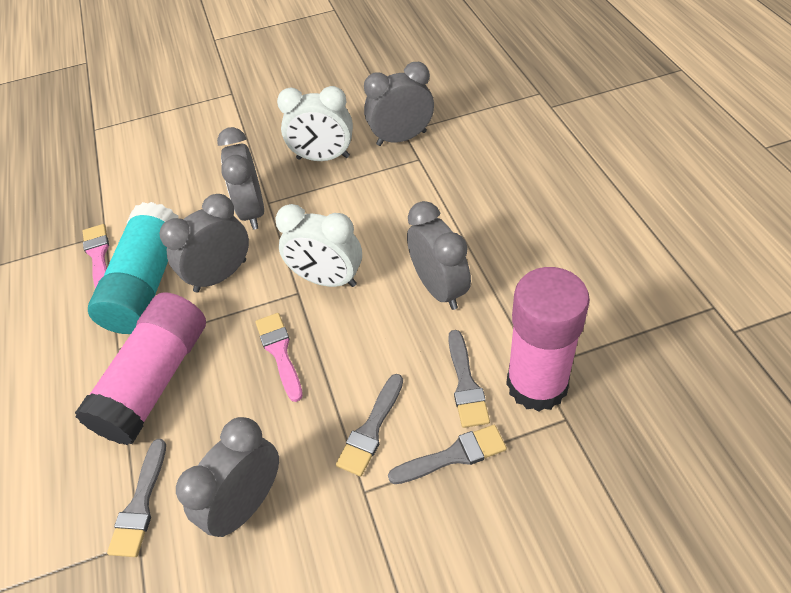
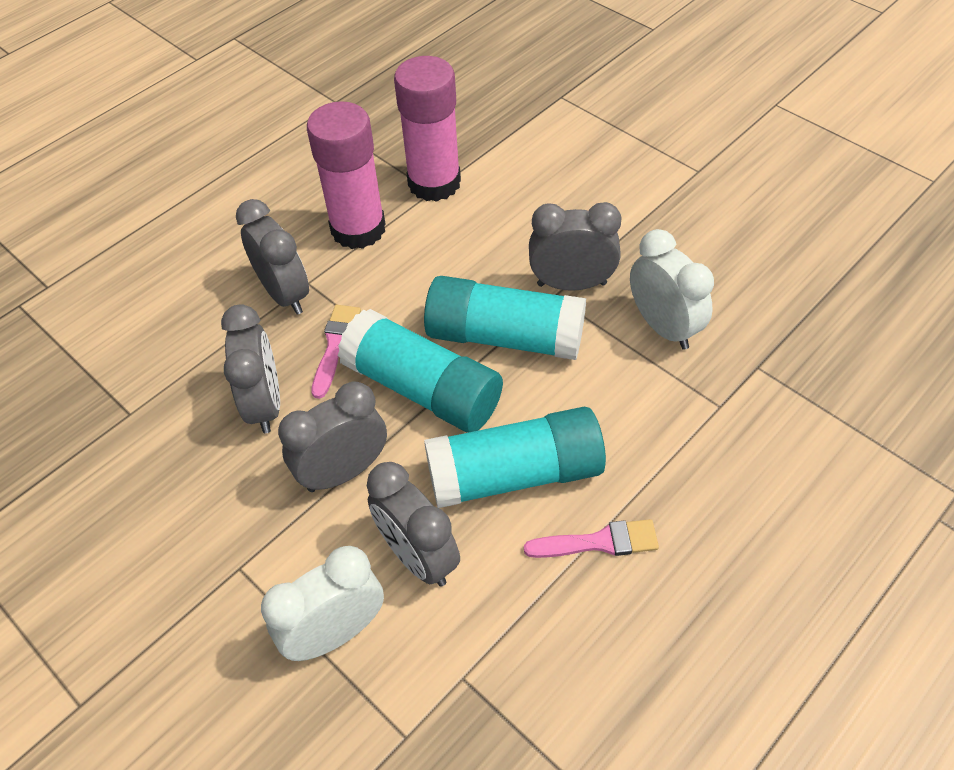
grey brush: [107,439,166,557] [336,374,403,476] [388,425,507,484] [448,330,490,428] = 4 -> none = 0
turquoise glue stick: [88,202,179,334] = 1 -> [338,309,503,433] [424,276,586,360] [424,407,606,508] = 3

